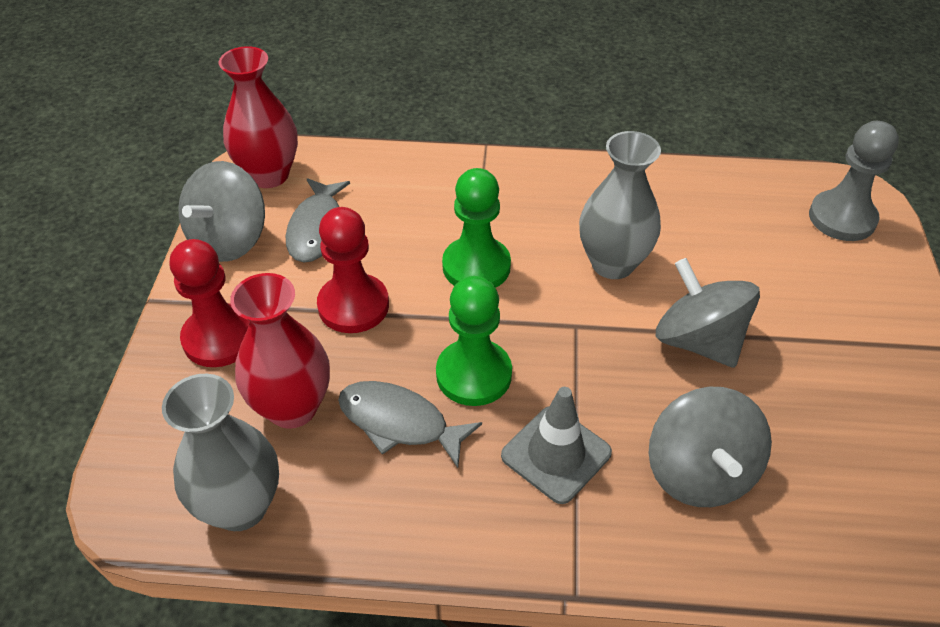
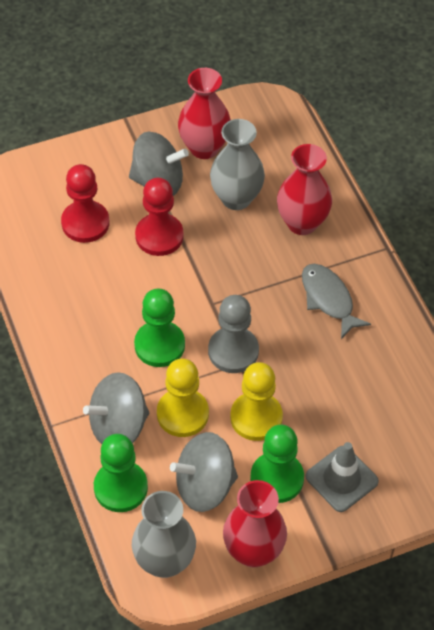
green pawn: [436,276,512,406] [442,168,511,288] = 2 -> [94,434,148,512] [134,289,185,367] [250,424,304,503] = 3
grey fish: [286,178,350,262] [338,381,482,468] = 2 -> [302,264,371,339] = 1
red vase: [219,46,298,188] [230,273,330,429] = 2 -> [178,68,231,159] [223,480,287,567] [277,144,332,235] = 3
yellow pawn: none = 0 -> [157,358,209,437] [230,362,283,441] = 2

